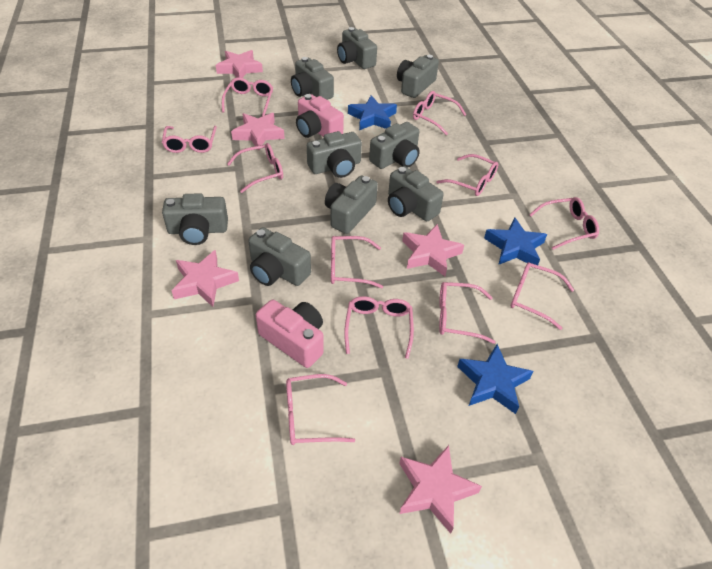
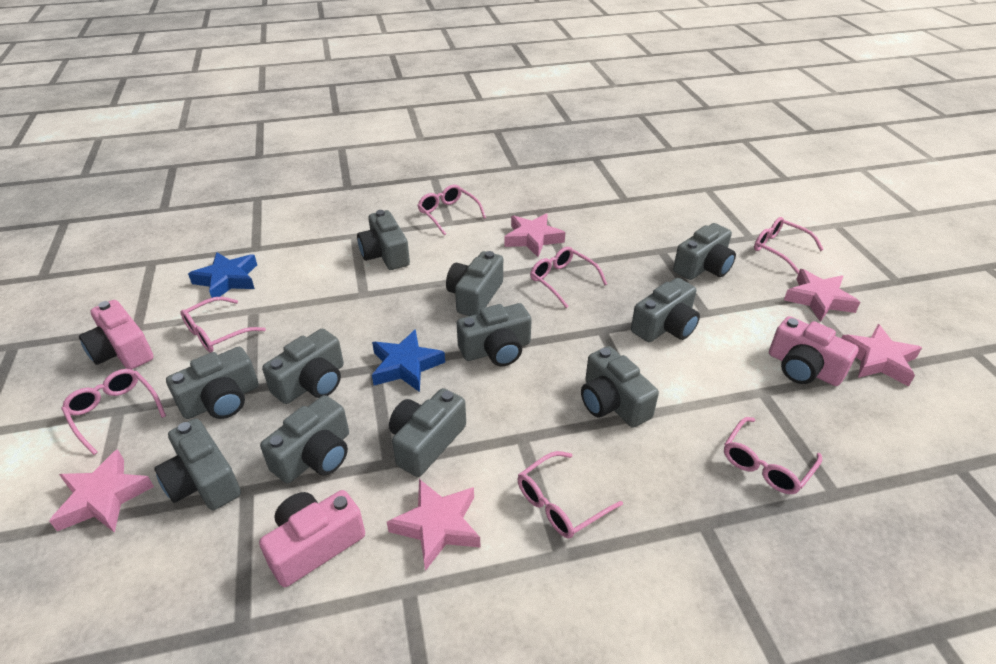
blue star: [348,95,397,130] [457,344,533,414] [484,217,547,265] = 3 -> [188,252,257,298] [372,329,445,392] = 2
grey camera: [162,193,228,245] [248,227,311,286] [291,57,334,100] [307,131,362,178] [325,175,378,234] [337,27,377,69] [369,122,420,169] [388,166,444,221] [397,55,439,98] = 9 -> [154,418,241,510] [166,347,259,419] [260,395,349,483] [262,329,344,404] [357,210,410,270] [389,388,466,477] [446,251,503,316] [457,303,532,366] [581,346,659,428] [631,278,700,342] [673,223,736,280] = 11
pink camera: [256,300,324,368] [296,94,344,138] = 2 -> [79,300,154,370] [259,490,365,587] [769,316,859,386] = 3
pink glasses: [162,126,217,153] [222,77,273,116] [227,143,283,193] [286,374,355,445] [331,236,383,288] [344,296,414,359] [413,91,466,135] [437,154,498,196] [439,282,496,344] [510,262,574,330] [529,197,599,250] = 11 -> [61,369,166,455] [180,297,266,353] [417,185,486,235] [518,451,623,539] [530,247,607,308] [724,417,822,494] [754,217,824,274] = 7

